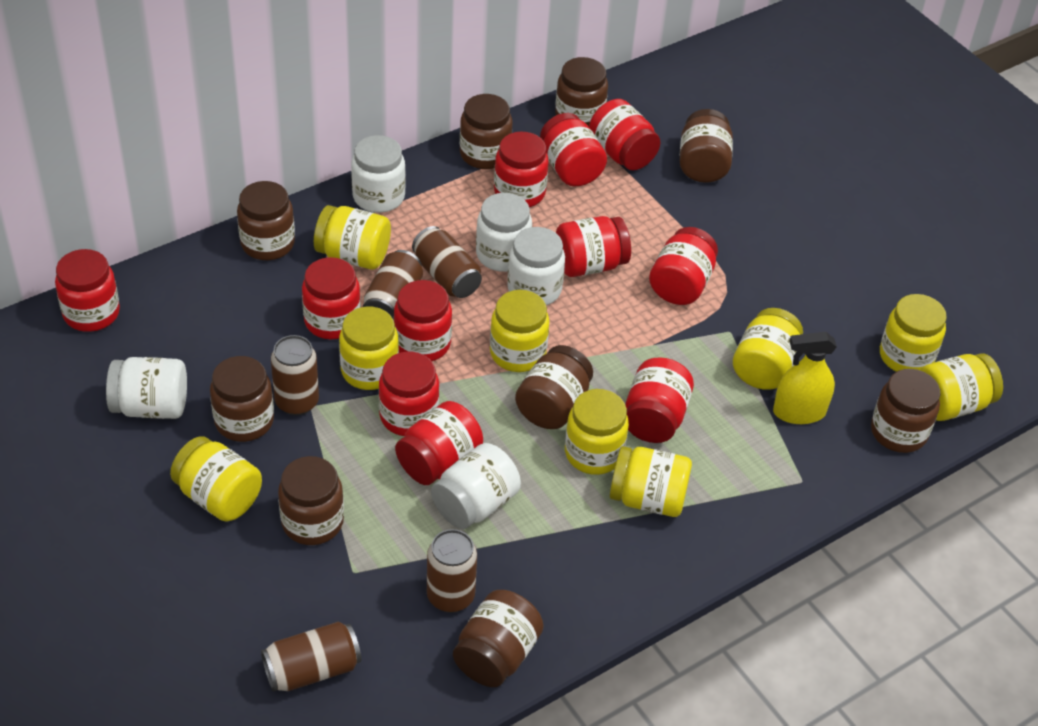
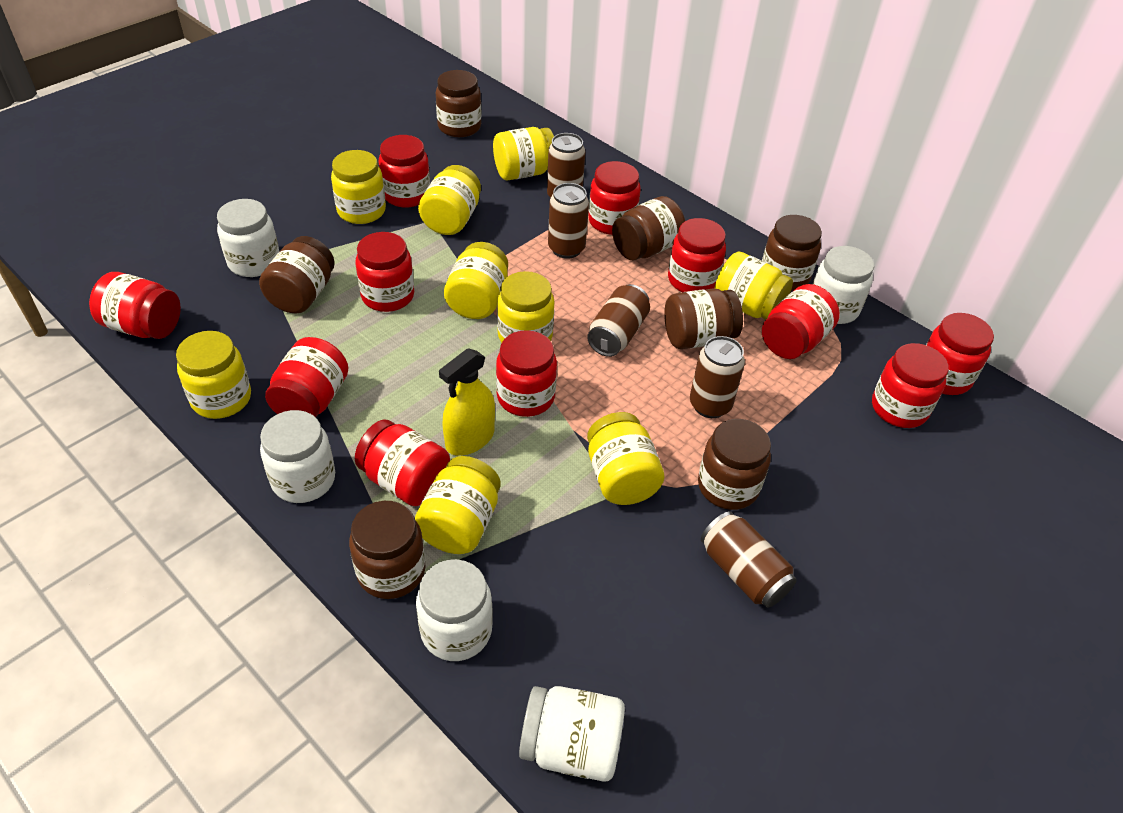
brown jar: [210,356,274,442] [237,181,295,260] [278,456,344,545] [453,590,544,687] [460,94,512,169] [515,345,593,429] [555,57,608,126] [680,109,733,183] [871,369,940,453] = 9 -> [259,236,335,314] [349,501,426,599] [436,70,482,137] [612,196,685,261] [664,288,743,349] [698,419,771,510] [762,215,822,291] = 7

